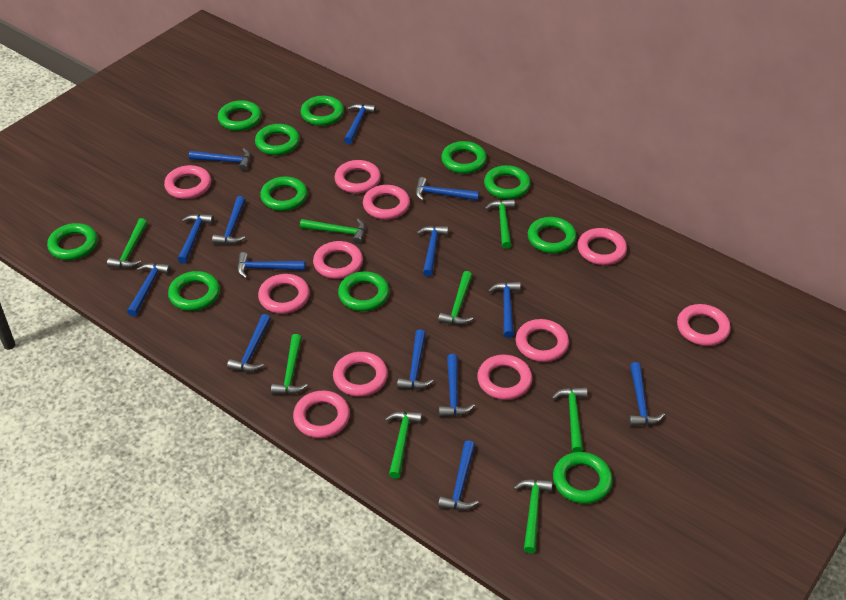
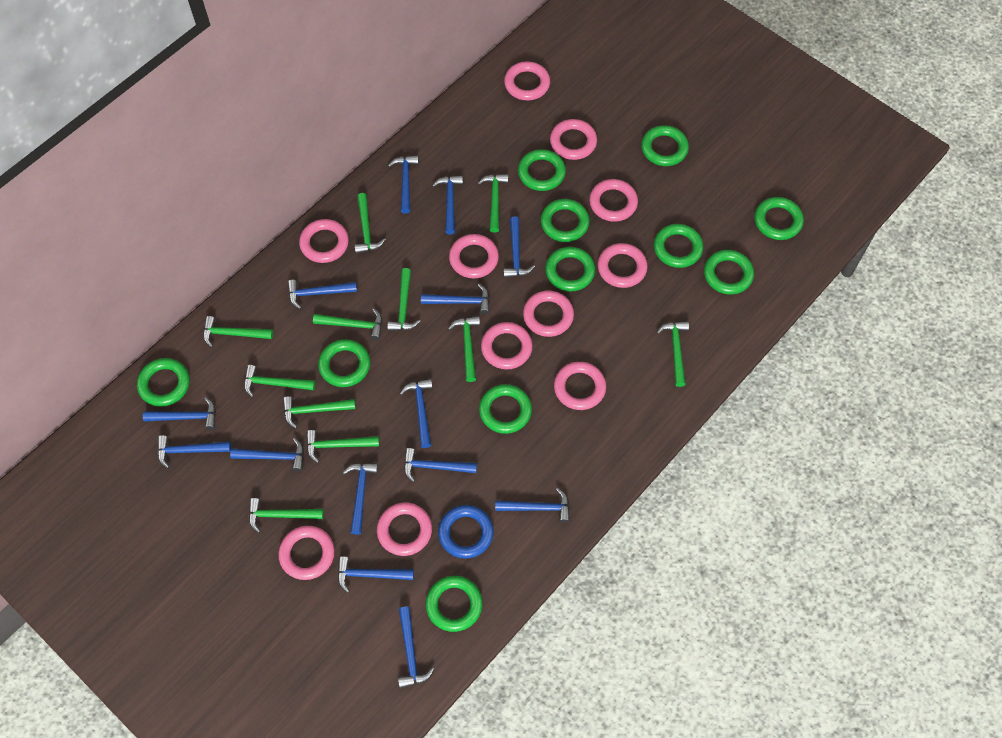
blue ring: none = 0 -> [438,505,494,559] = 1
green hammer: [107,218,147,269] [271,334,308,394] [300,219,365,244] [385,411,422,479] [438,271,473,325] [485,199,515,249] [514,479,553,553] [552,387,587,452] = 8 -> [203,316,273,348] [244,365,315,397] [249,498,324,533] [283,396,356,428] [306,430,379,463] [313,309,382,340] [354,193,386,254] [387,268,421,331] [448,316,480,382] [478,174,508,233] [657,321,689,387] = 11

